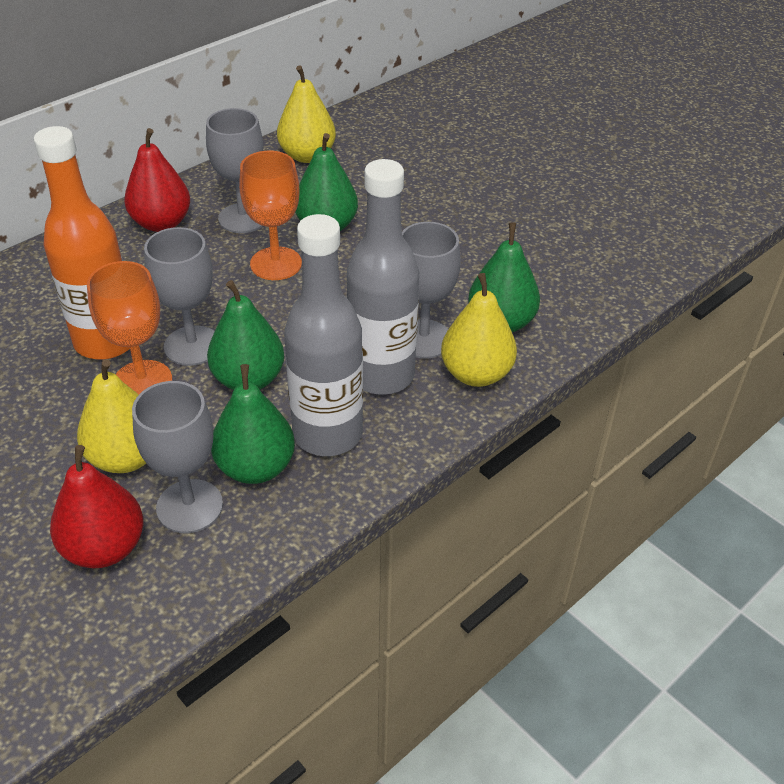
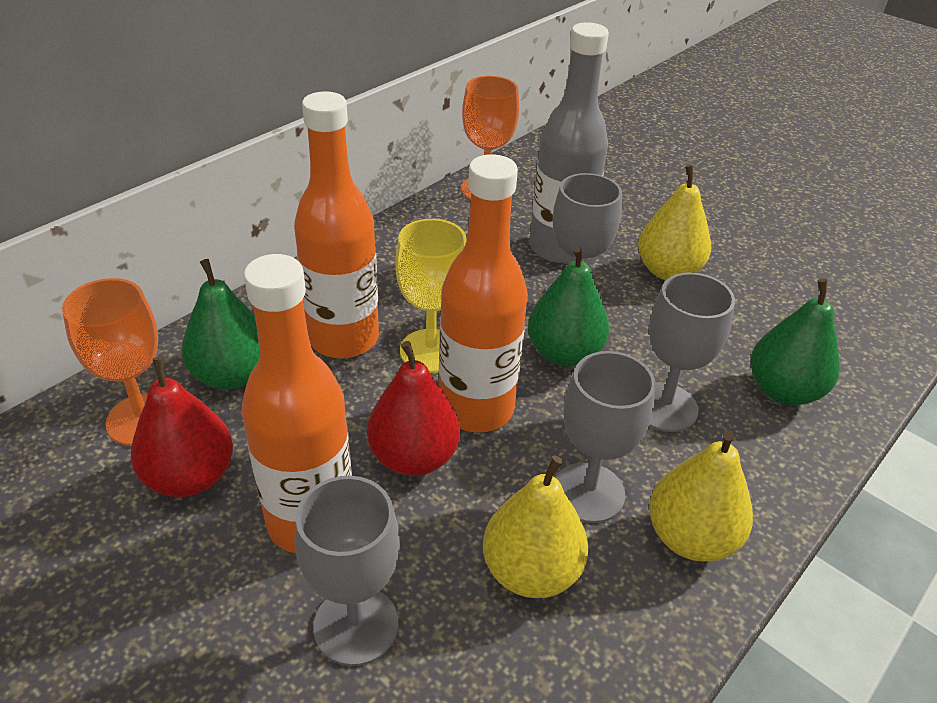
green pear: [207,280,284,390] [211,364,295,484] [295,133,358,231] [468,223,540,332] = 4 -> [182,259,259,390] [528,245,610,366] [751,278,840,405] = 3
grey bottle: [284,214,363,456] [346,159,419,395] = 2 -> [530,22,609,263] = 1
orange bottle: [33,126,130,360] = 1 -> [242,254,352,554] [294,91,379,359] [439,154,528,432] = 3
yellow goblet: none = 0 -> [395,219,467,373] = 1

